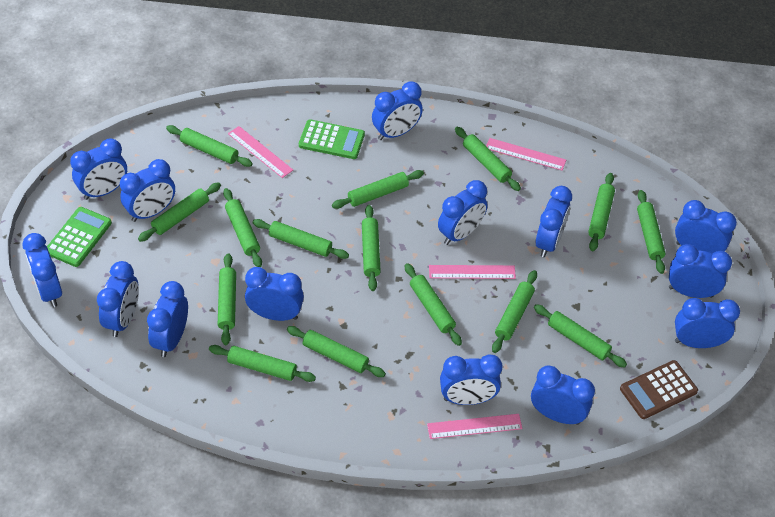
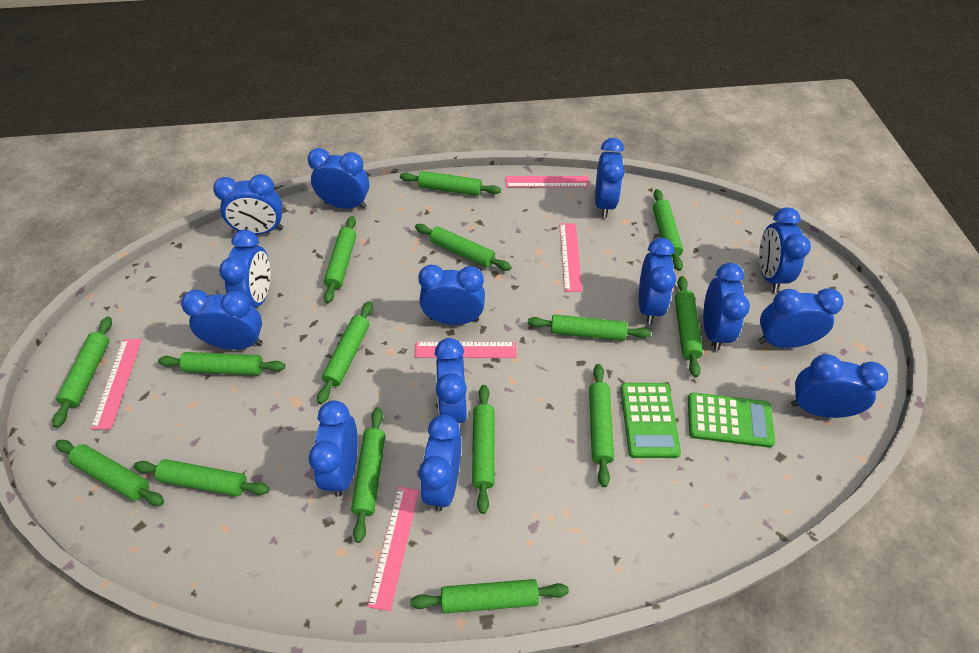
brown calculator: [620,360,698,419] = 1 -> none = 0
pink ruler: [228,126,293,178] [427,414,522,439] [429,265,516,279] [486,138,566,171] = 4 -> [91,339,142,430] [368,487,419,611] [415,342,516,358] [506,176,589,187] [560,223,582,292] = 5

